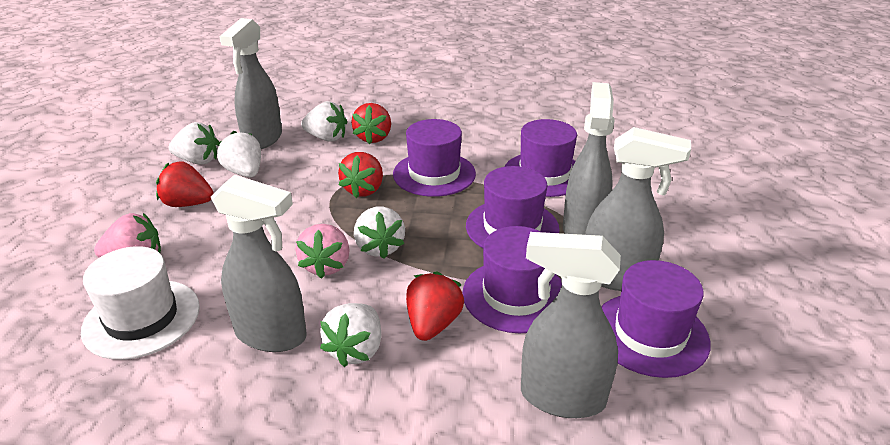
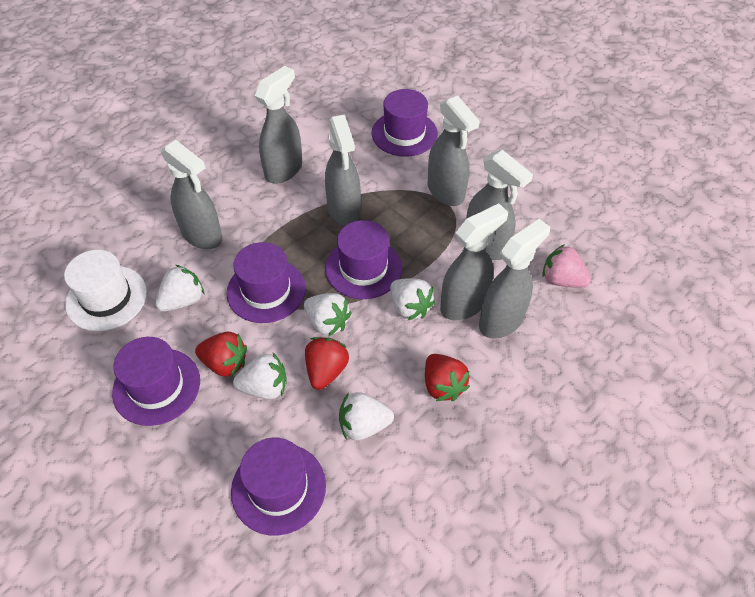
grey spray bottle: [211,175,306,352] [220,18,282,149] [521,232,621,418] [563,82,615,235] [585,127,691,291] = 5 -> [161,140,222,249] [255,66,303,184] [325,115,361,226] [428,96,479,206] [440,204,508,320] [466,150,533,260] [479,219,550,339] = 7
pink strawberry: [94,213,161,258] [295,224,350,279] = 2 -> [542,244,591,288] = 1
red strawberry: [156,162,214,207] [338,152,383,198] [351,103,391,144] [406,271,464,341] = 4 -> [195,332,247,377] [305,337,349,390] [425,354,470,401] = 3

